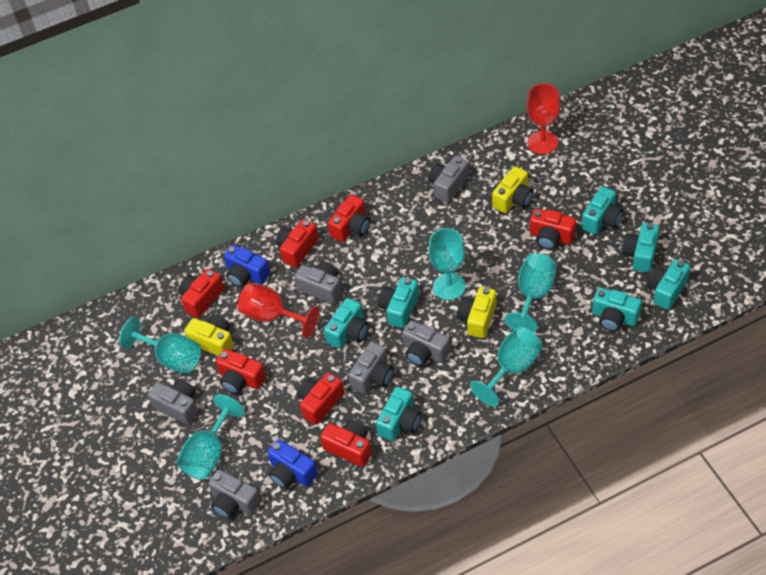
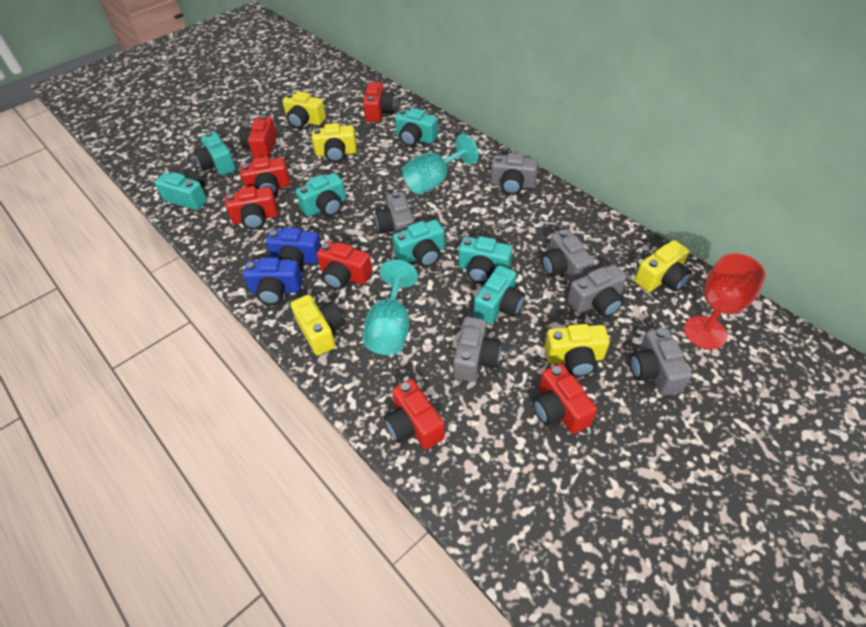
red goblet: [237,282,319,338] [527,83,561,154] = 2 -> [684,253,766,350] = 1
turquoise goblet: [119,317,201,374] [176,394,245,480] [429,228,466,300] [470,327,543,407] [505,253,557,332] = 5 -> [363,260,418,355] [402,134,479,195] = 2
yellow camera: [184,314,234,356] [457,287,497,338] [492,166,534,213] = 3 -> [282,91,326,129] [291,295,344,356] [312,123,357,162] [544,324,610,377] [634,240,692,292] = 5

